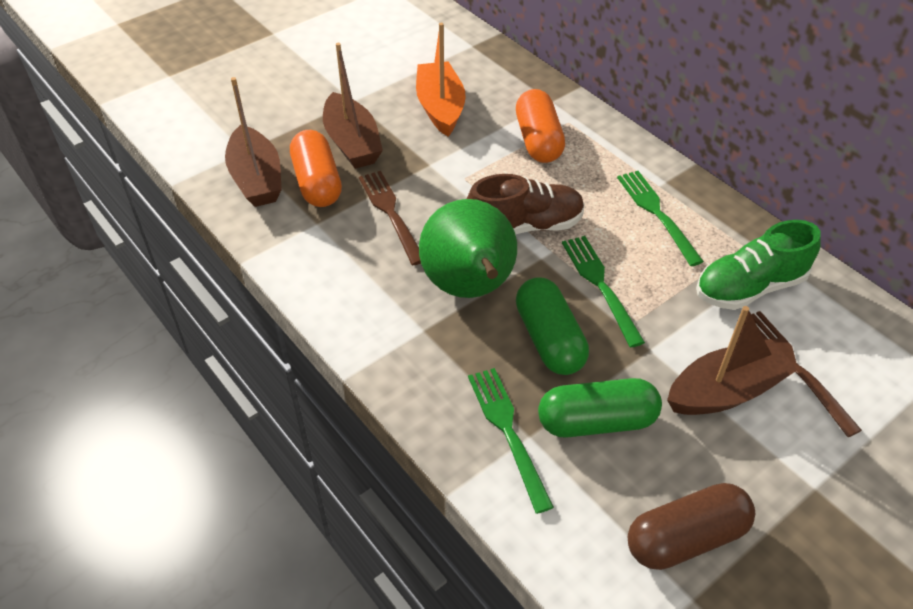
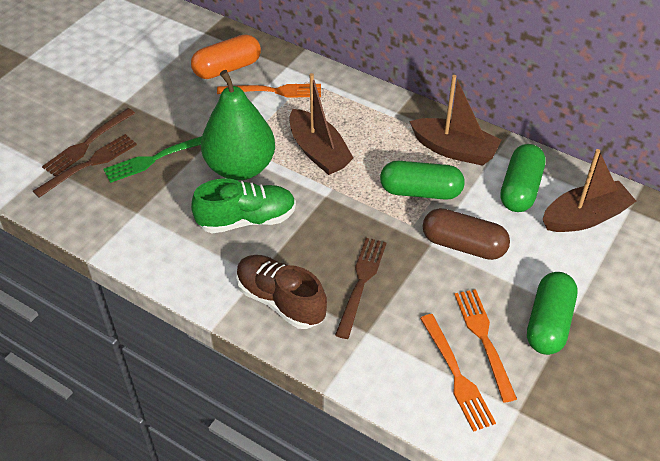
brown fork: [359,171,421,265] [751,311,862,437] = 2 -> [33,134,137,198] [42,108,135,177] [335,238,387,339] = 3
green capsule: [516,277,589,375] [538,378,662,438] = 2 -> [380,161,465,200] [500,144,546,212] [527,272,578,355] = 3
green fork: [468,368,554,514] [562,236,645,347] [617,171,704,266] = 3 -> [104,136,202,183] = 1
orange boat: [416,23,466,136] = 1 -> none = 0
orange capsule: [290,130,342,207] [516,89,565,163] = 2 -> [191,34,261,79] = 1
orange fork: none = 0 -> [217,84,321,98] [420,314,496,432] [454,289,517,403] = 3

